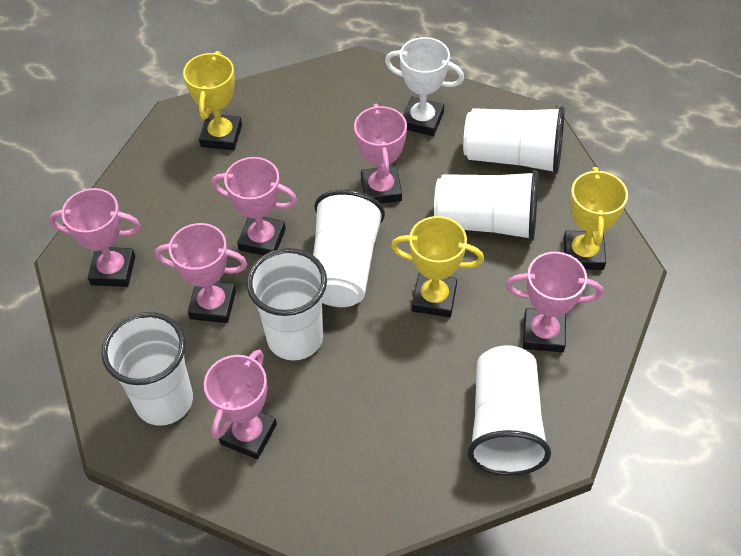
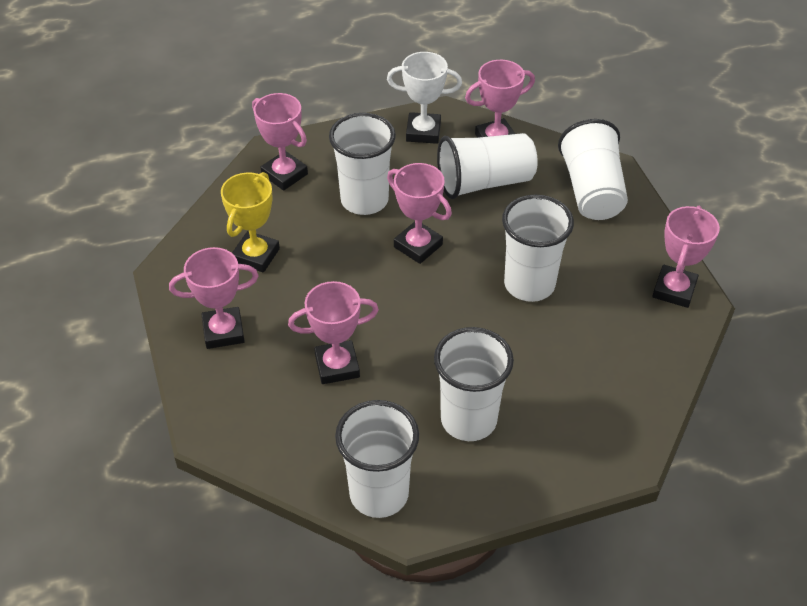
yellow trophy: [183,51,242,150] [391,216,484,317] [563,167,628,270] = 3 -> [221,172,280,273] = 1

